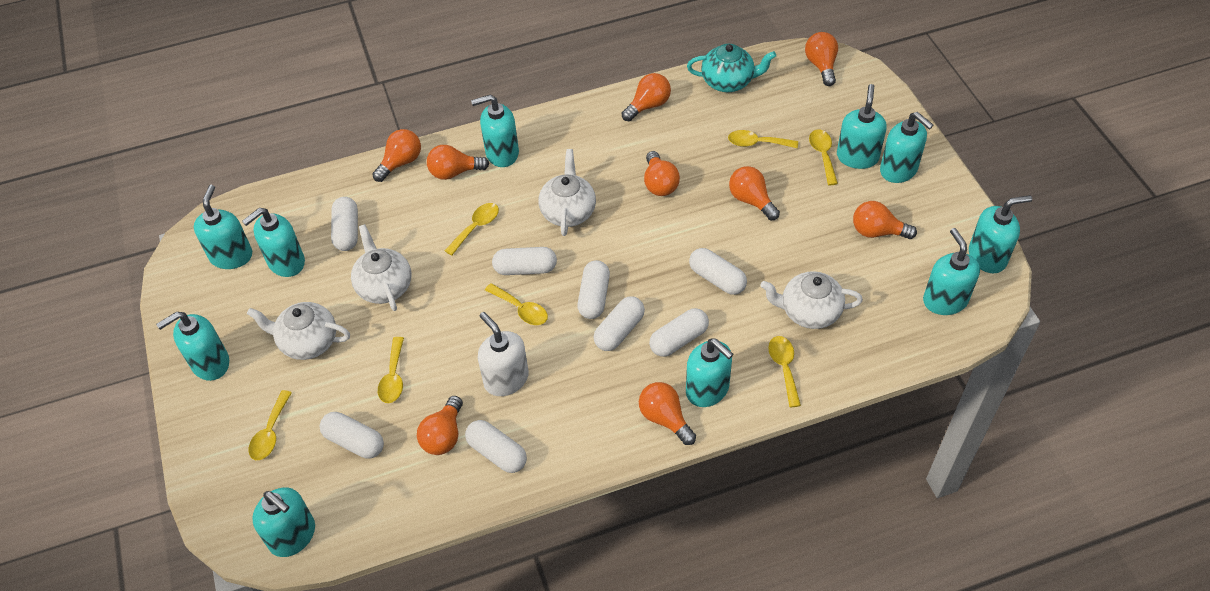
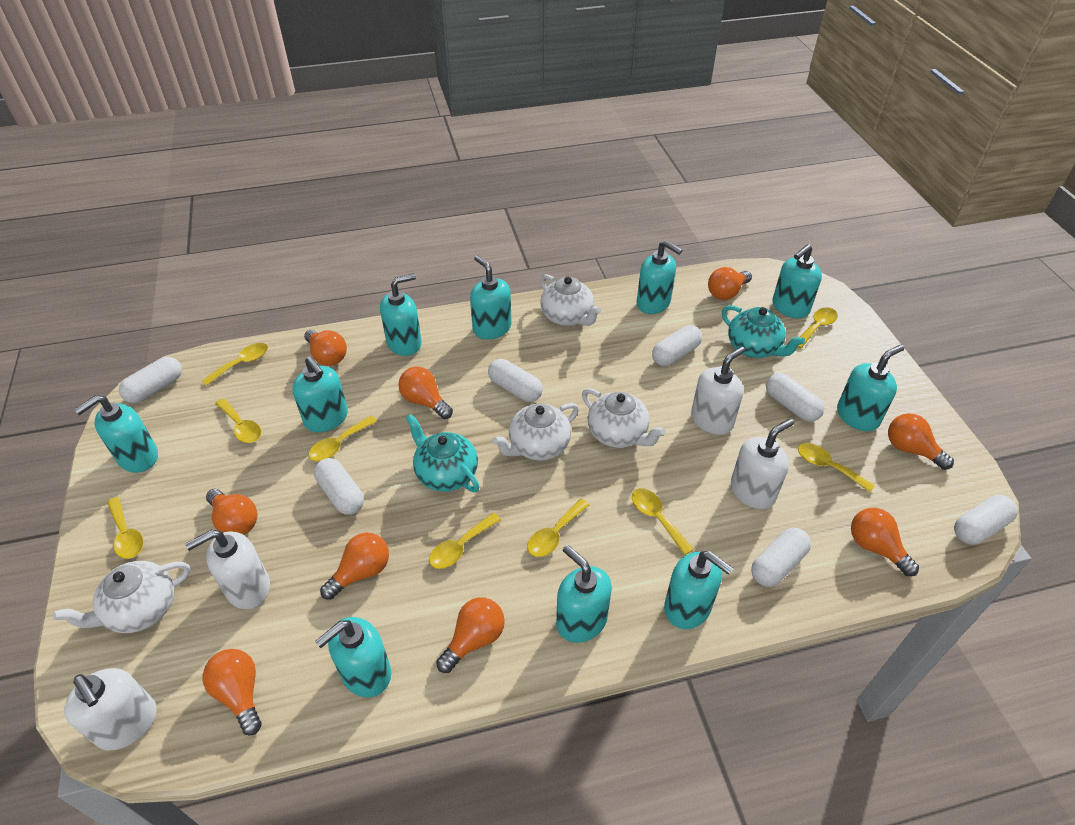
turquoise teapot: [687,44,776,92] = 1 -> [406,414,480,492] [722,305,805,358] = 2
white capsule: [320,412,384,459] [331,197,358,251] [465,420,527,473] [492,247,557,275] [577,260,610,319] [593,296,645,351] [649,308,709,357] [689,248,747,295] = 8 -> [119,357,182,403] [314,458,364,515] [488,359,543,402] [652,325,702,366] [751,528,811,587] [766,373,824,422] [954,495,1018,545] = 7
white soap dispenser: [478,312,529,396] = 1 -> [64,668,157,751] [185,530,270,609] [691,346,745,435] [731,418,794,509] = 4
yellow spoon: [249,390,292,460] [378,337,404,403] [445,203,499,256] [485,283,548,325] [728,130,798,148] [768,336,801,407] [809,129,838,185] = 7 -> [107,497,144,559] [202,343,268,386] [215,398,261,443] [309,415,377,461] [429,513,501,569] [527,499,589,557] [632,488,694,555] [798,307,838,348] [798,443,875,493] = 9

